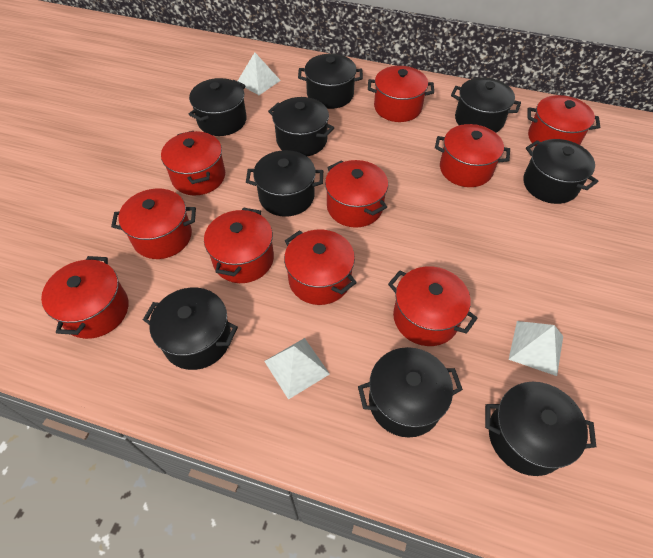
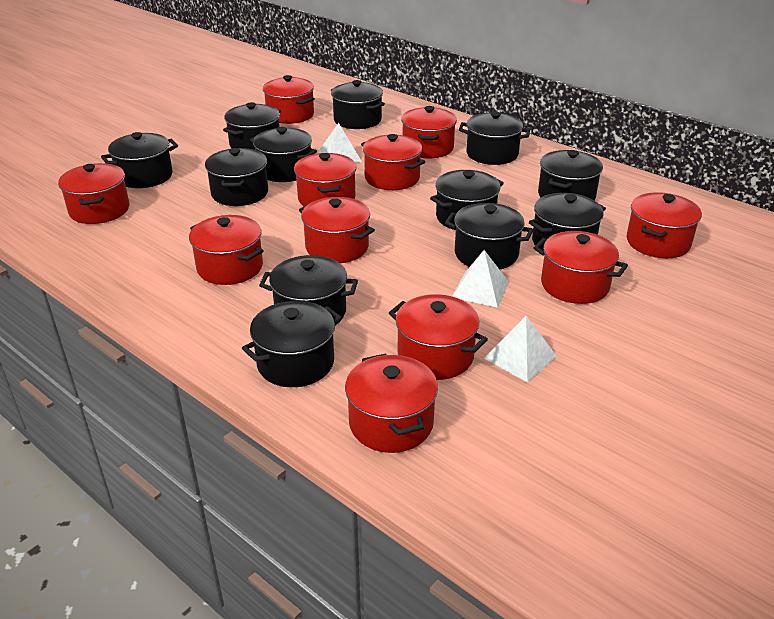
black pot: [143,287,238,370] [188,78,247,136] [246,150,323,217] [268,97,334,156] [298,54,363,109] [358,347,463,438] [451,78,521,133] [485,382,596,476] [523,139,598,204] = 9 -> [101,132,178,188] [205,148,268,206] [223,102,281,150] [242,301,342,387] [250,127,317,182] [259,255,358,325] [331,80,385,129] [430,170,504,230] [445,203,534,269] [459,111,530,165] [529,193,606,251] [538,150,603,200] = 12
red pot: [41,256,128,339] [111,189,196,259] [161,131,225,195] [204,207,274,283] [284,229,357,305] [325,160,388,228] [368,66,434,122] [388,266,478,346] [435,124,510,187] [527,95,600,147] = 10 -> [58,163,129,224] [189,215,264,285] [263,75,315,124] [294,153,356,206] [299,197,375,263] [345,353,438,453] [361,134,425,190] [389,294,488,380] [401,106,457,158] [534,231,628,304] [627,192,702,258] = 11

